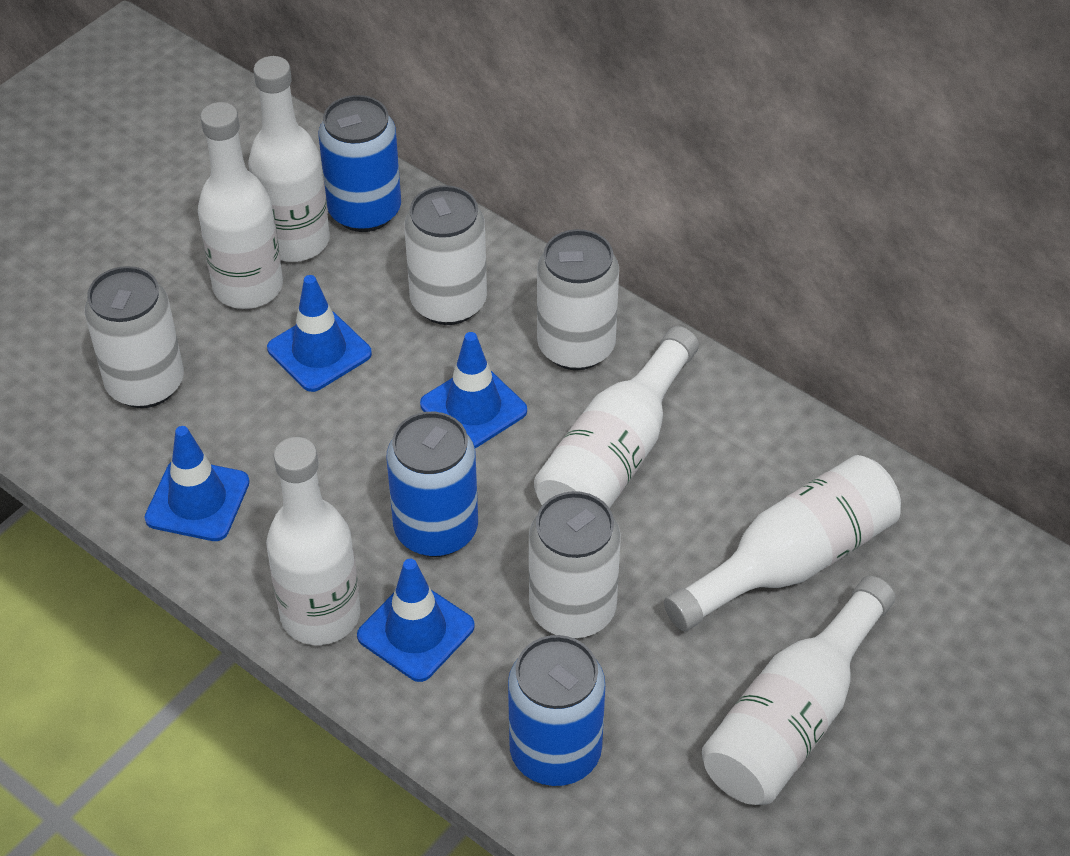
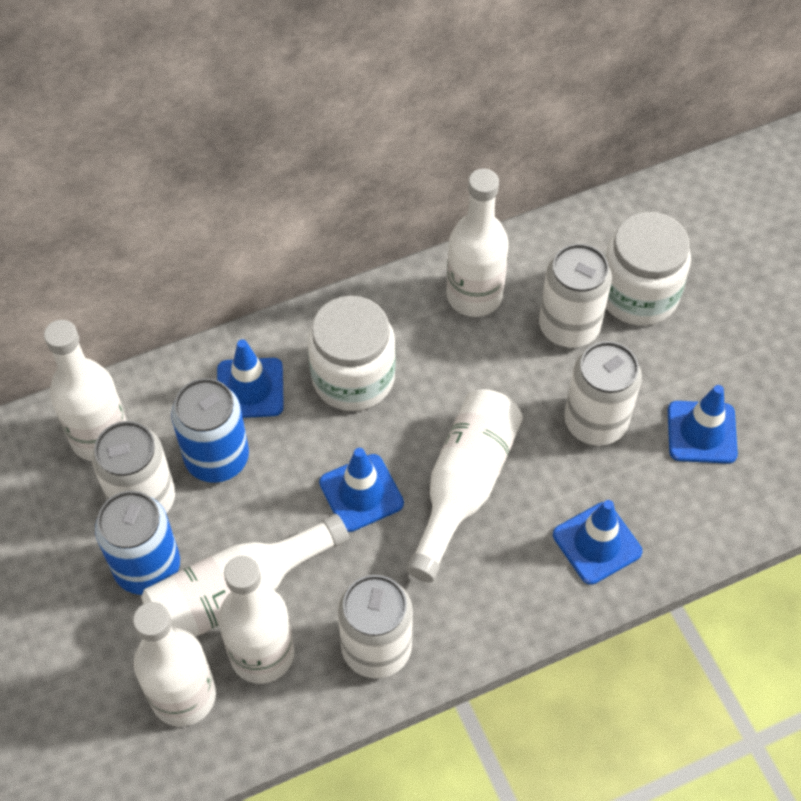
blue can: [319,95,401,232] [386,412,478,557] [508,635,605,786] = 3 -> [95,491,180,595] [171,378,249,483] = 2
white jar: none = 0 -> [308,296,396,411] [605,212,691,325] = 2

